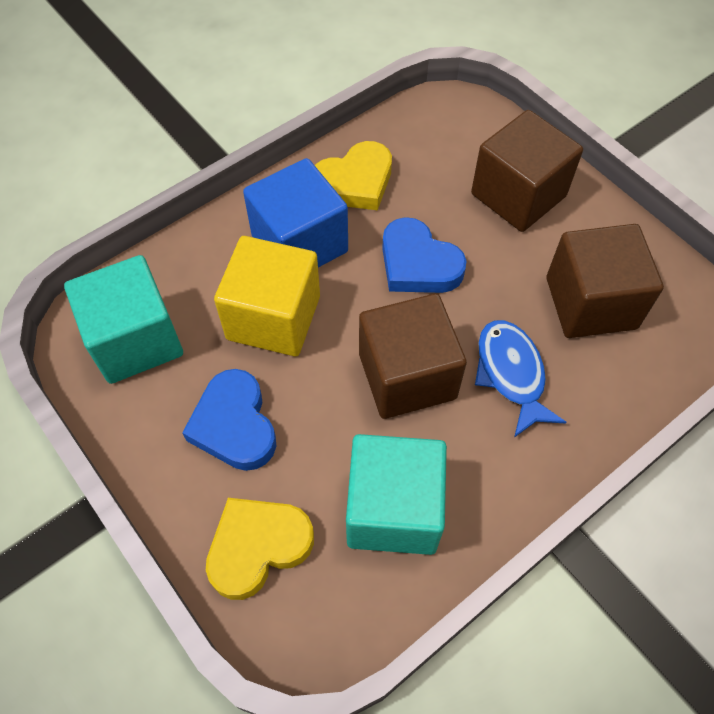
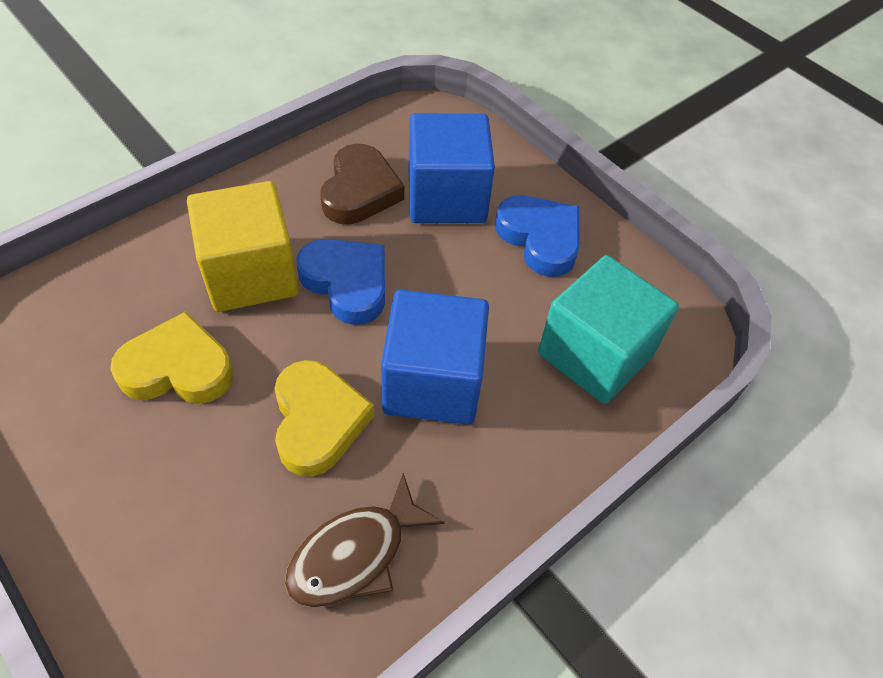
blue cube: [243,158,348,268] = 1 -> [381,290,489,425] [409,113,495,223] = 2
blue fish: [475,320,566,438] = 1 -> none = 0
brown cube: [359,294,467,419] [471,110,583,232] [546,224,664,338] = 3 -> none = 0
brown fish: none = 0 -> [285,473,445,607] = 1
brown heart: none = 0 -> [320,144,404,224] = 1
turquoise cube: [64,255,183,384] [346,434,447,555] = 2 -> [538,255,679,404] = 1

